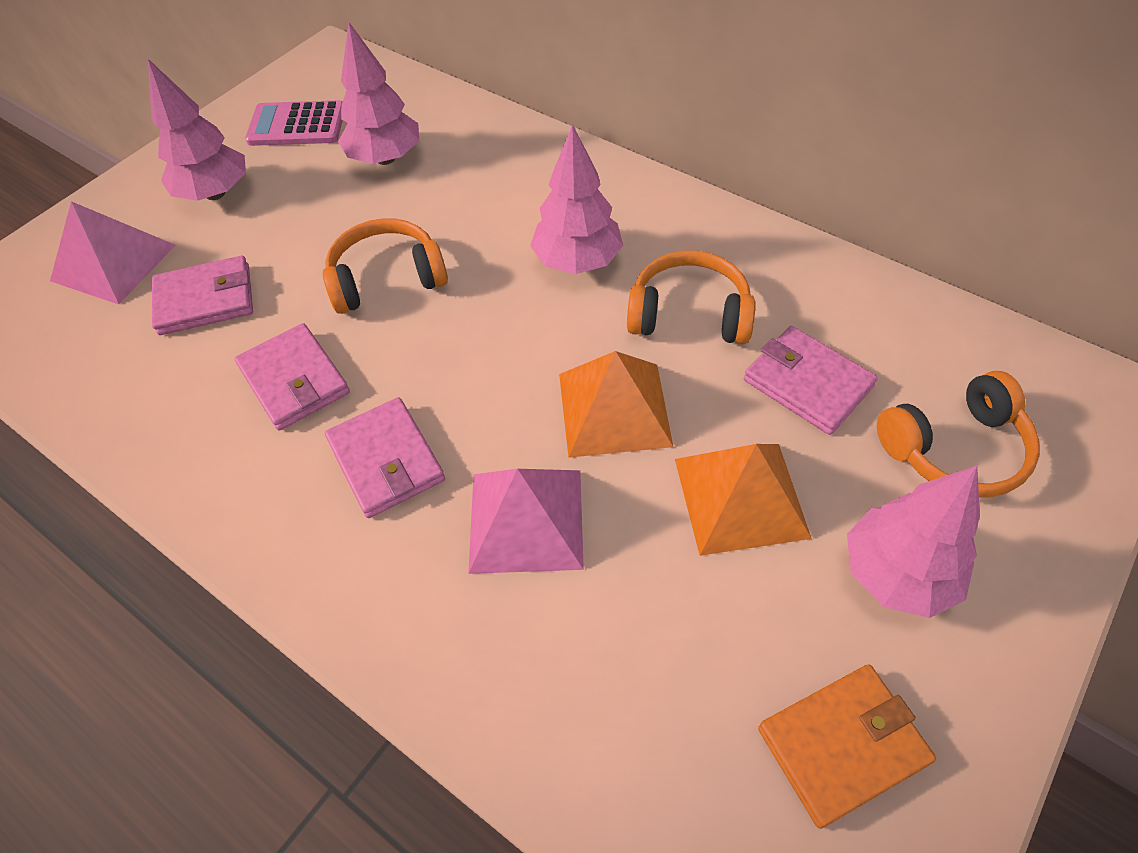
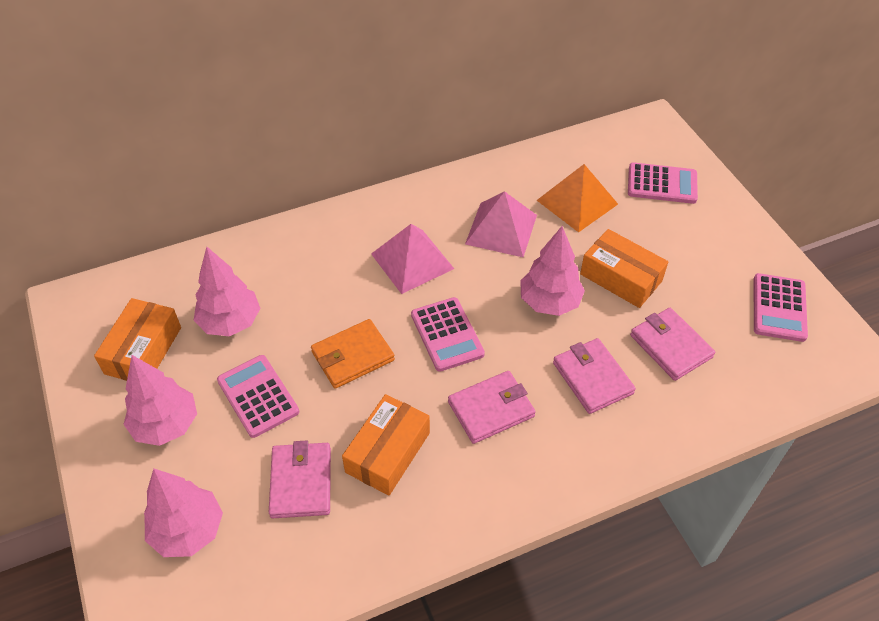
orange box: none = 0 -> [94,298,181,381] [342,394,430,496] [580,229,668,308] = 3
orange headphones: [323,218,448,314] [627,250,755,344] [877,371,1040,497] = 3 -> none = 0
orange pyramid: [559,351,673,458] [675,444,812,556] = 2 -> [537,164,618,232] = 1
pink calculator: [245,100,343,146] = 1 -> [217,355,299,438] [411,297,485,372] [628,163,698,204] [754,273,808,342] = 4

